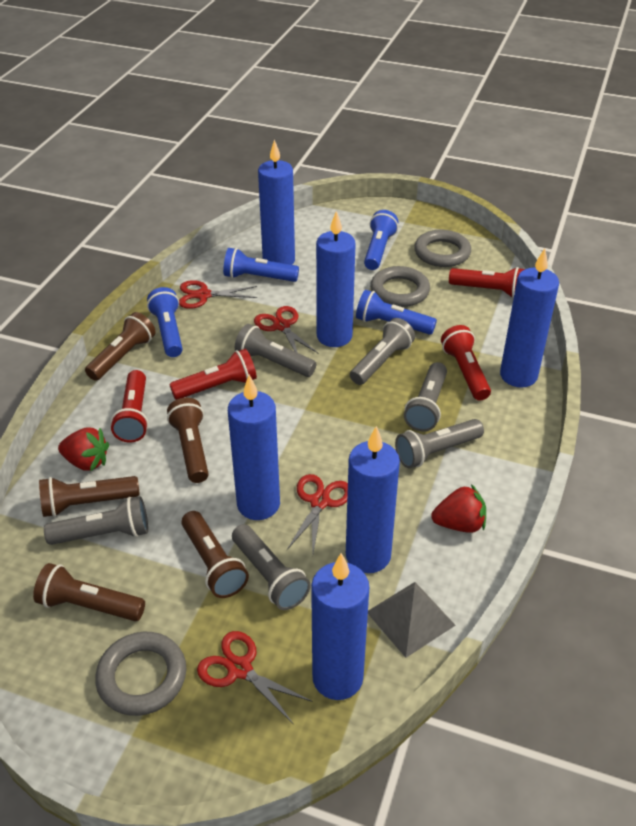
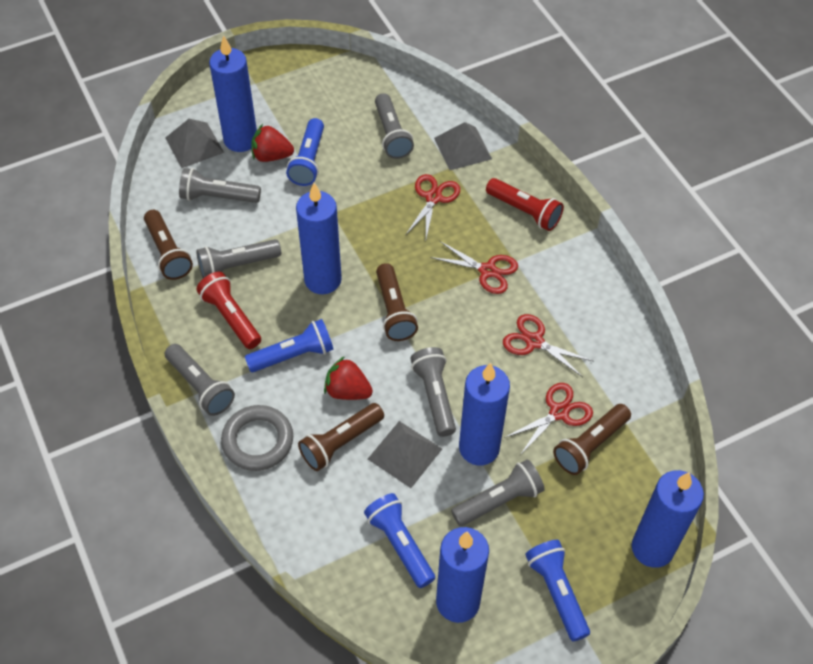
blue candle: [228,375,280,520] [258,139,295,265] [311,553,369,700] [316,211,356,347] [346,426,400,573] [500,249,559,388] = 6 -> [209,35,257,152] [296,183,342,294] [436,527,489,623] [459,362,510,466] [632,470,704,568] = 5
brown flashlight: [33,563,145,621] [39,476,139,517] [85,312,156,381] [167,398,209,483] [182,511,249,598] = 5 -> [144,210,193,280] [298,403,384,471] [376,263,418,341] [553,404,631,475] = 4
grey pyramid: [368,582,455,658] = 1 -> [165,119,224,168] [368,421,442,488] [434,122,492,170] = 3
grey ring: [95,632,186,716] [370,266,430,307] [414,229,471,267] = 3 -> [221,405,293,471] = 1
red flashlight: [111,370,148,443] [169,349,257,400] [441,325,491,401] [449,267,525,299] = 4 -> [197,272,261,349] [486,178,564,231] = 2

